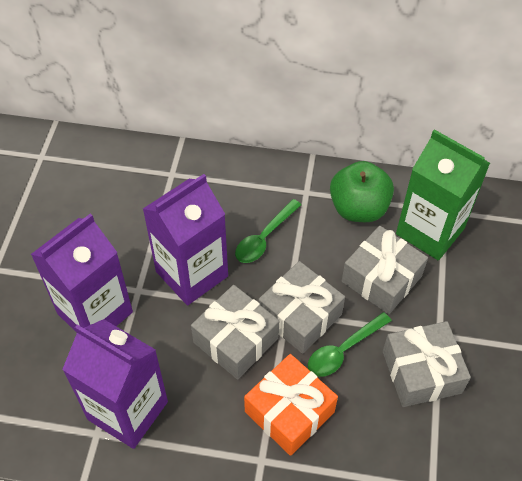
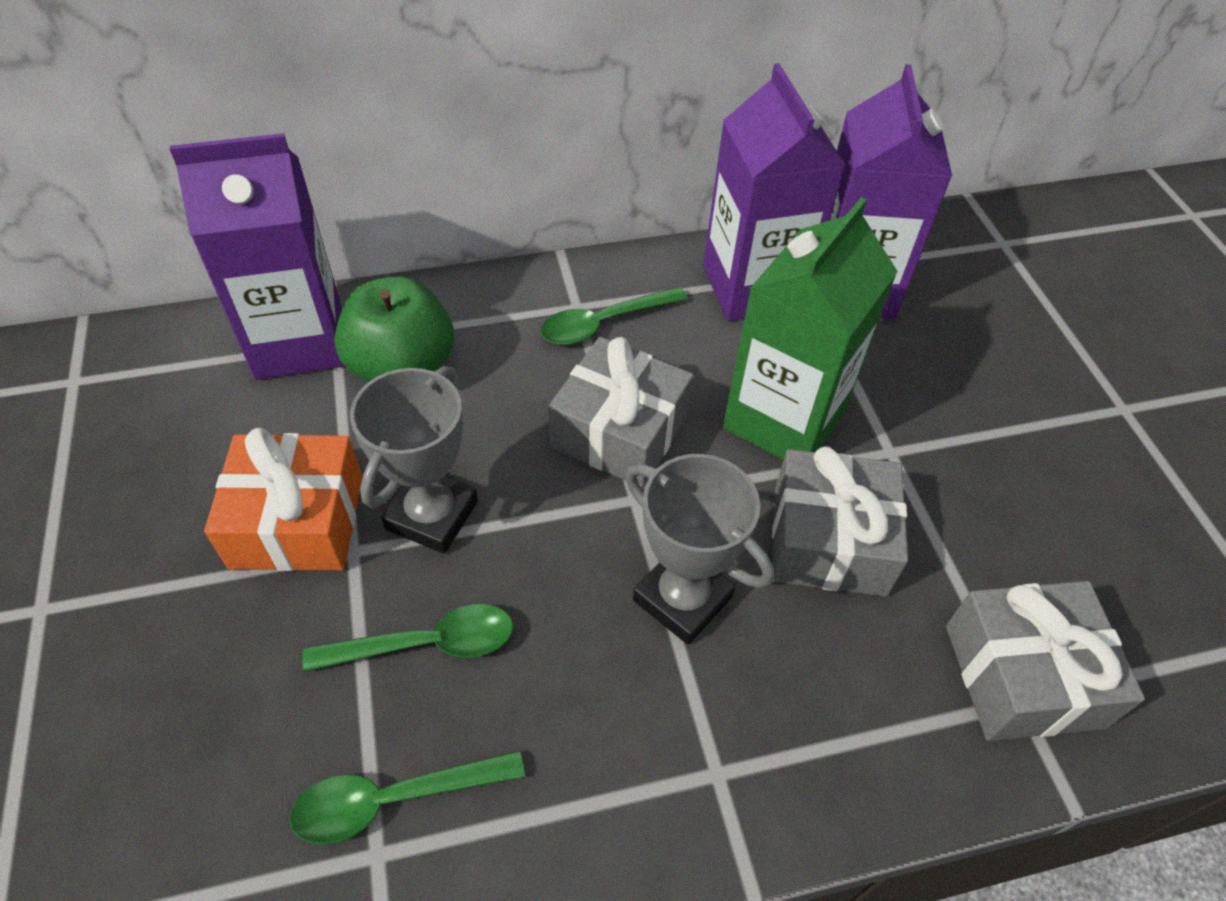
green spoon: [235,199,301,263] [308,312,392,377] = 2 -> [289,750,525,844] [302,604,514,672] [540,286,688,345] = 3
grey gift: [191,285,279,380] [258,261,345,354] [342,226,428,314] [383,321,471,407] = 4 -> [548,337,694,488] [772,446,908,597] [946,581,1145,741] = 3
grey trophy: none = 0 -> [350,366,478,554] [625,454,774,645] = 2

